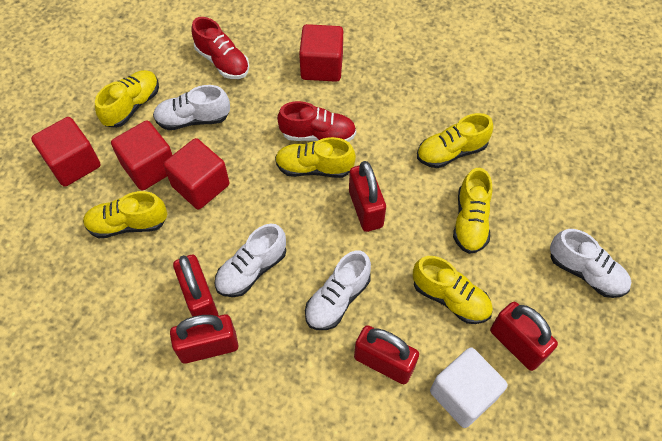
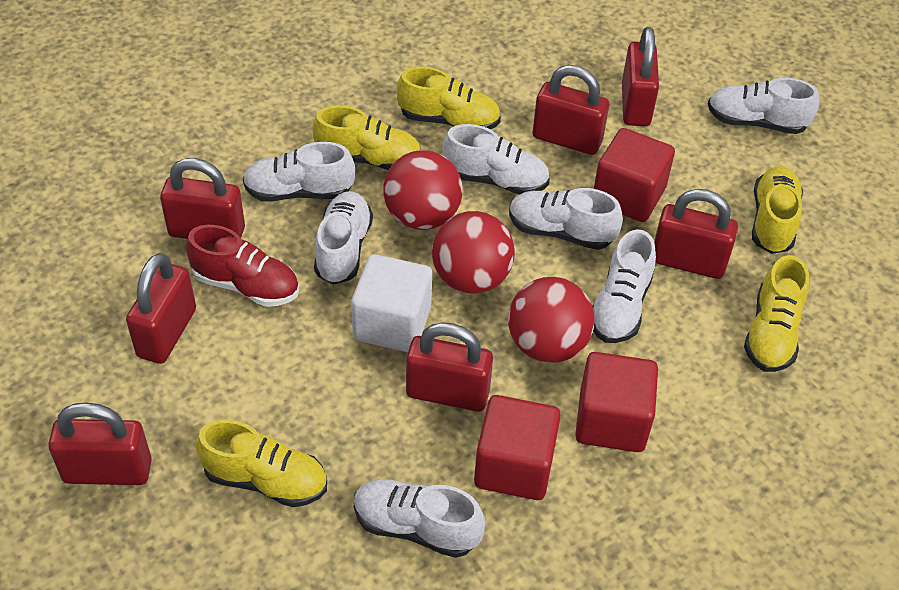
red ball: none = 0 -> [383,150,462,230] [432,211,515,294] [508,277,595,363] = 3
red cube: [31,117,101,187] [111,120,172,191] [163,138,229,209] [299,24,343,82] = 4 -> [474,395,561,500] [575,352,658,452] [594,128,675,222] = 3
red padlock: [170,314,238,364] [173,254,218,317] [349,161,386,232] [354,325,419,384] [490,302,558,371] = 5 -> [48,402,152,485] [126,253,196,364] [160,158,245,239] [406,322,493,412] [533,65,609,155] [622,27,659,126] [654,189,738,279] = 7
red shoe: [191,17,249,79] [277,101,356,142] = 2 -> [186,225,299,307] = 1
white shoe: [153,85,230,130] [215,224,286,297] [305,251,371,330] [550,229,631,298] = 4 -> [243,142,355,202] [314,191,373,284] [354,479,485,558] [443,124,550,194] [509,188,622,250] [592,229,656,343] [708,78,819,134] = 7
yellow shoe: [83,191,167,238] [95,70,159,128] [275,137,356,178] [413,256,493,324] [417,113,493,168] [453,168,492,254] = 6 -> [196,420,327,507] [313,105,420,170] [397,67,501,129] [744,255,809,372] [752,166,803,254] = 5

